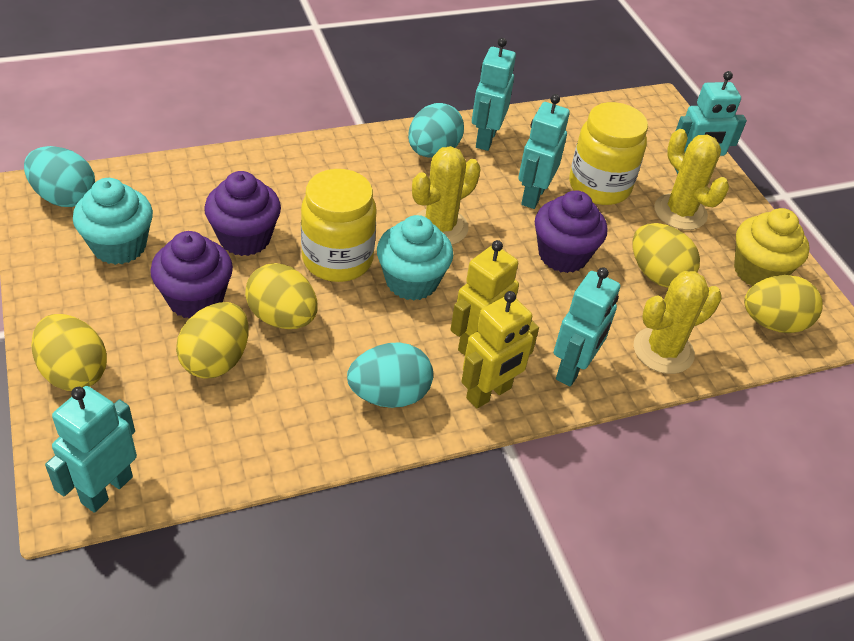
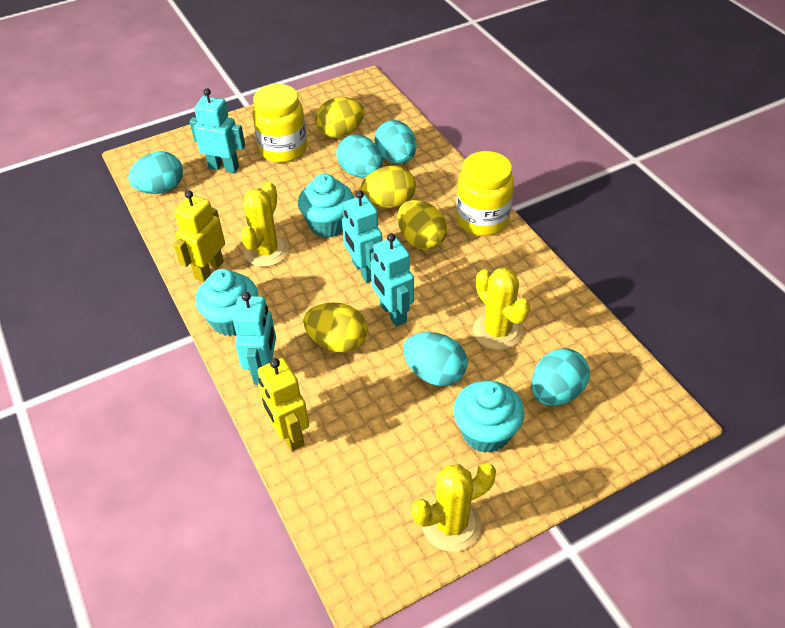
purple cupcake: [150,231,233,319] [204,171,281,256] [535,190,607,273] = 3 -> none = 0
turquoise cupcake: [73,178,153,265] [377,215,453,301] = 2 -> [195,269,258,336] [298,174,354,238] [453,380,525,453] = 3
turquoise egg: [24,146,95,207] [347,342,433,408] [408,103,464,158] = 3 -> [128,151,183,194] [336,134,383,177] [374,120,417,164] [403,332,467,386] [531,348,590,406] = 5
turquoise robot: [45,386,137,513] [472,38,516,151] [518,94,570,209] [554,267,620,386] [675,71,747,174] = 5 -> [189,88,245,173] [233,292,276,385] [342,190,382,283] [371,233,414,327] = 4
yellow cupcake: [734,208,810,286] = 1 -> none = 0
yellow egg: [31,314,107,391] [176,302,249,379] [245,263,318,329] [632,223,700,288] [744,275,823,333] = 5 -> [303,302,367,353] [315,97,365,138] [361,166,416,208] [398,200,447,250] = 4

